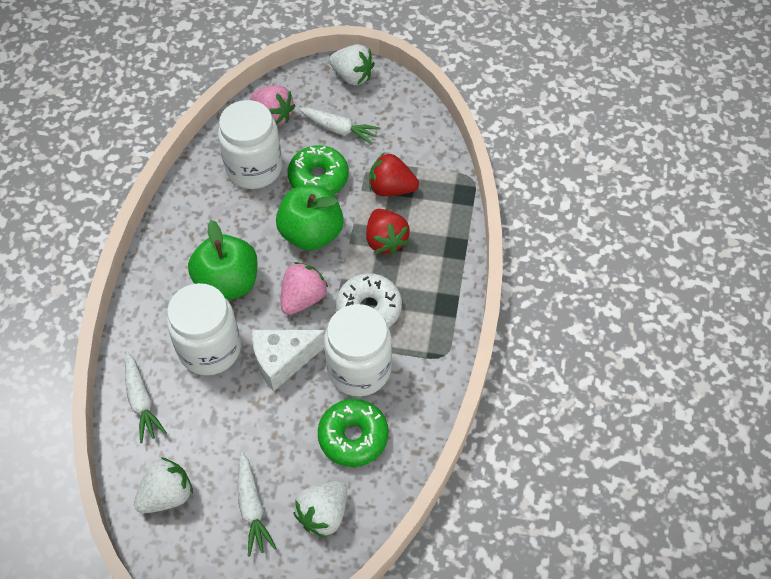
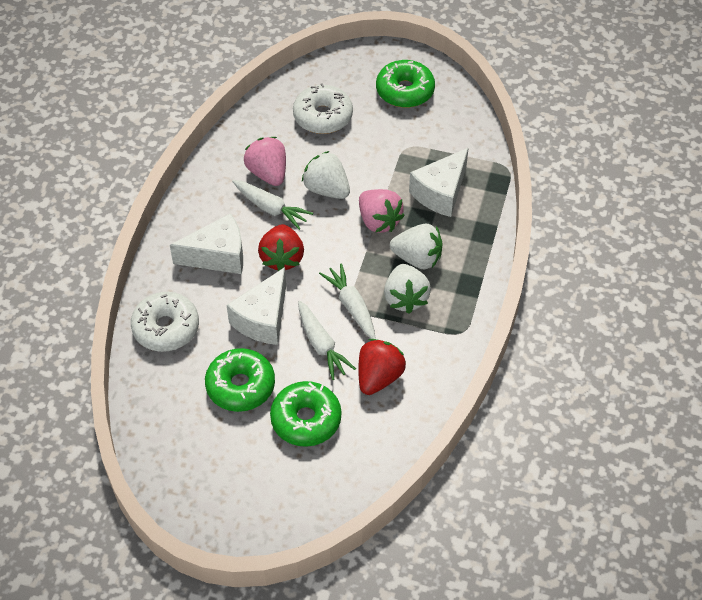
green apple: [188,220,258,300] [276,186,344,251] = 2 -> none = 0
green donut: [288,145,349,194] [318,399,389,467] = 2 -> [205,348,275,412] [270,381,341,447] [376,60,435,108] = 3
white cheese: [252,330,326,392] = 1 -> [170,213,243,274] [227,267,286,345] [409,148,469,217] = 3
white donut: [336,273,402,328] = 1 -> [131,292,199,352] [293,83,353,134] = 2
white jar: [167,283,241,375] [218,100,282,189] [324,304,392,397] = 3 -> none = 0

